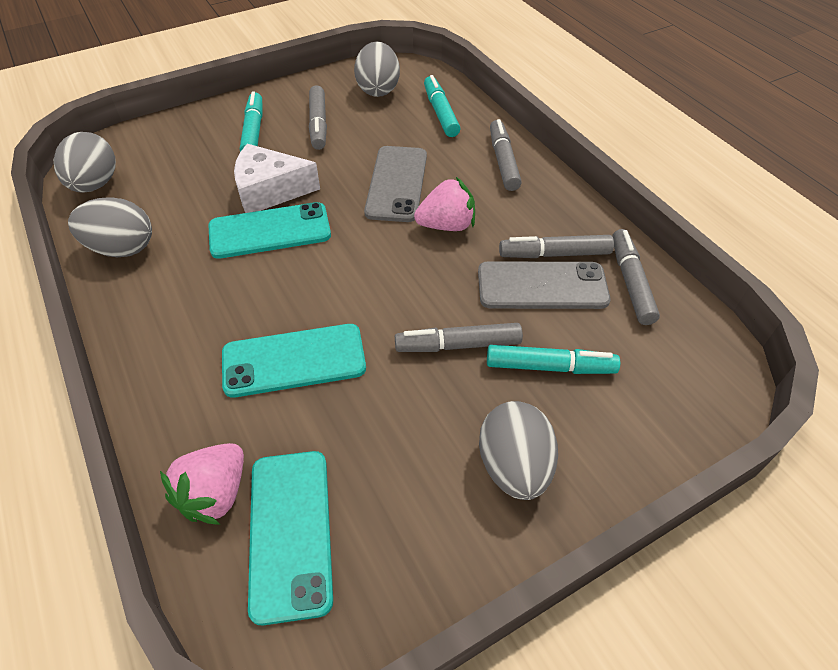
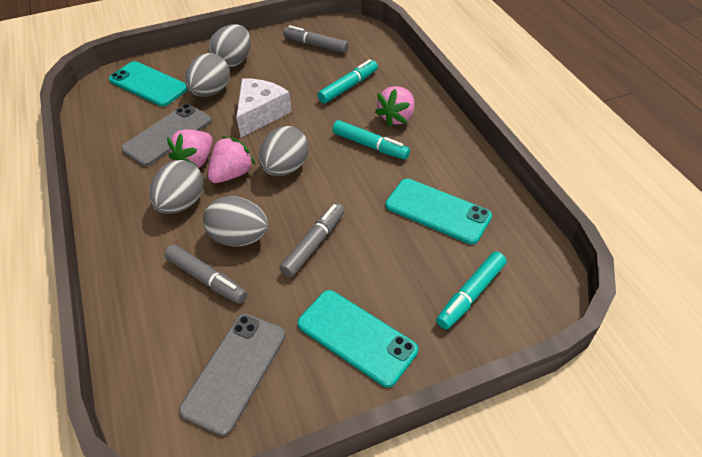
grey egg: [54,132,116,193] [68,197,152,257] [354,41,400,97] [479,401,558,500] = 4 -> [149,160,204,214] [185,53,230,97] [203,196,269,247] [209,24,251,68] [259,126,309,176] = 5
grey marker: [309,85,327,150] [395,323,523,352] [490,119,522,191] [499,235,614,258] [612,229,660,325] = 5 -> [164,245,247,304] [279,203,344,278] [283,25,349,53] = 3
pink strawberry: [160,443,244,525] [414,177,475,231] = 2 -> [167,129,213,168] [208,136,255,183] [375,86,414,127] = 3

